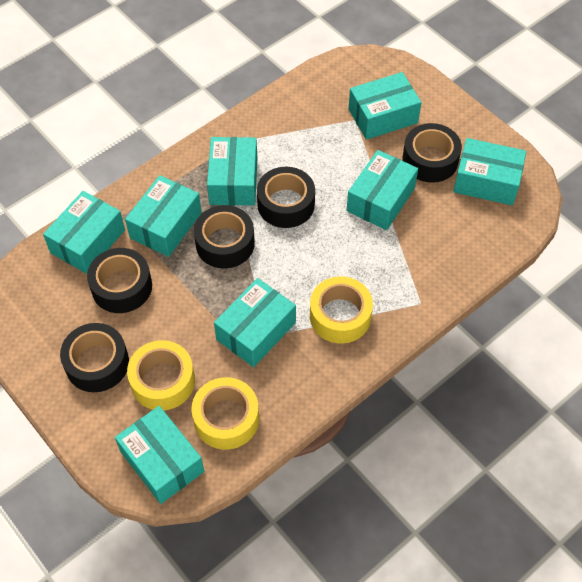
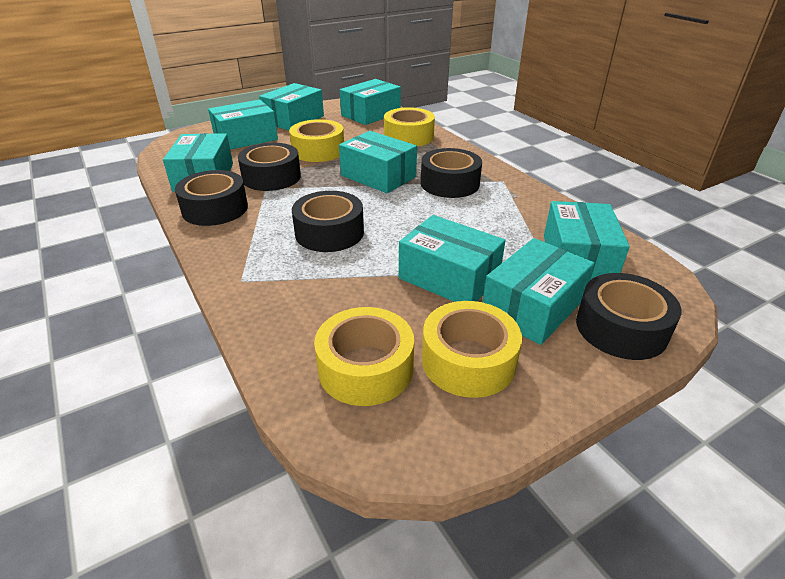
yellow tape: [127,340,195,410] [192,377,259,450] [310,276,373,344] = 3 -> [289,119,344,162] [314,307,414,406] [384,107,435,147] [422,301,522,398] = 4

